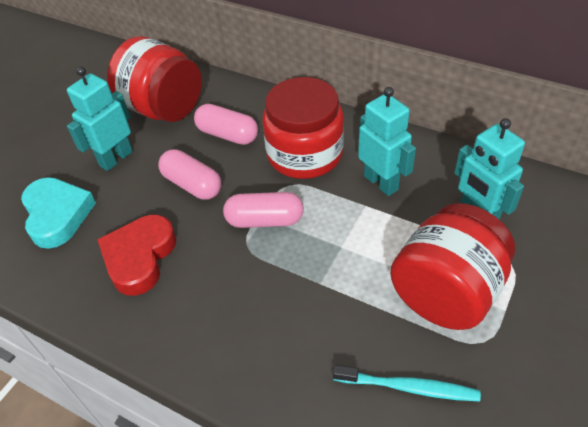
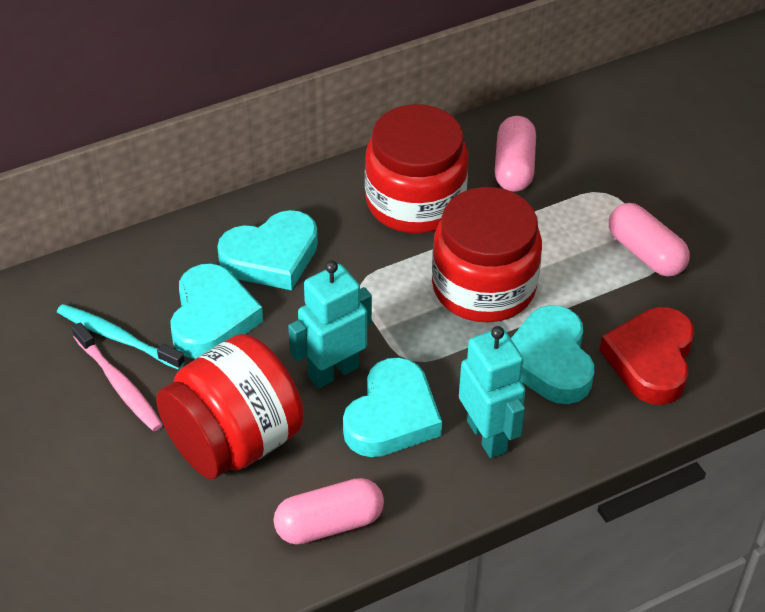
pink toothbrush: none = 0 -> [72,322,163,431] = 1
turquoise heart: [21,177,96,249] = 1 -> [170,264,263,359] [217,210,318,290] [343,357,442,457] [511,305,594,404] = 4
turquoise robot: [67,66,133,171] [358,87,416,196] [454,118,525,220] = 3 -> [288,261,372,389] [459,326,526,458] = 2

